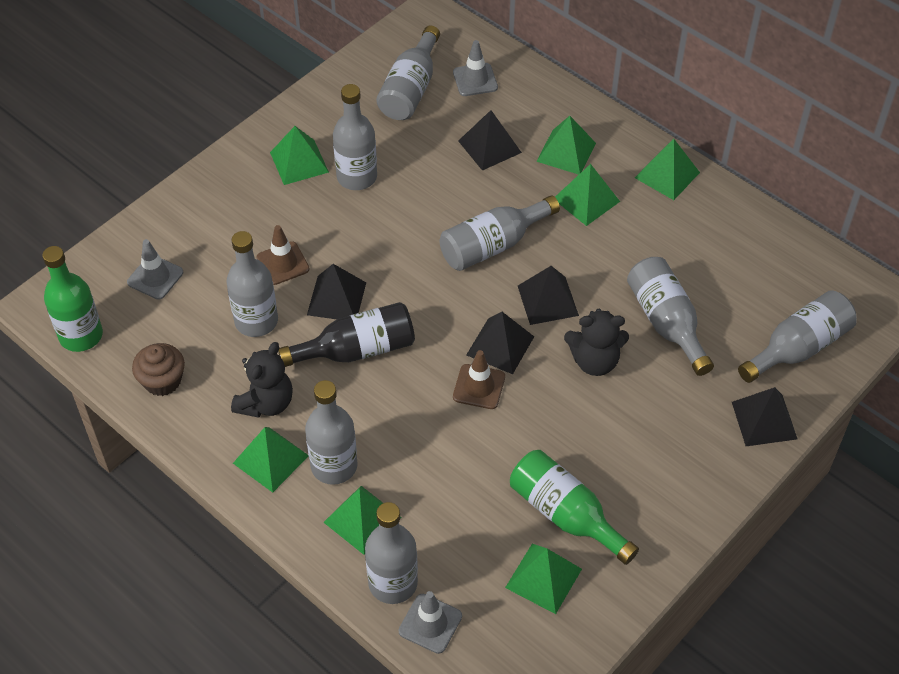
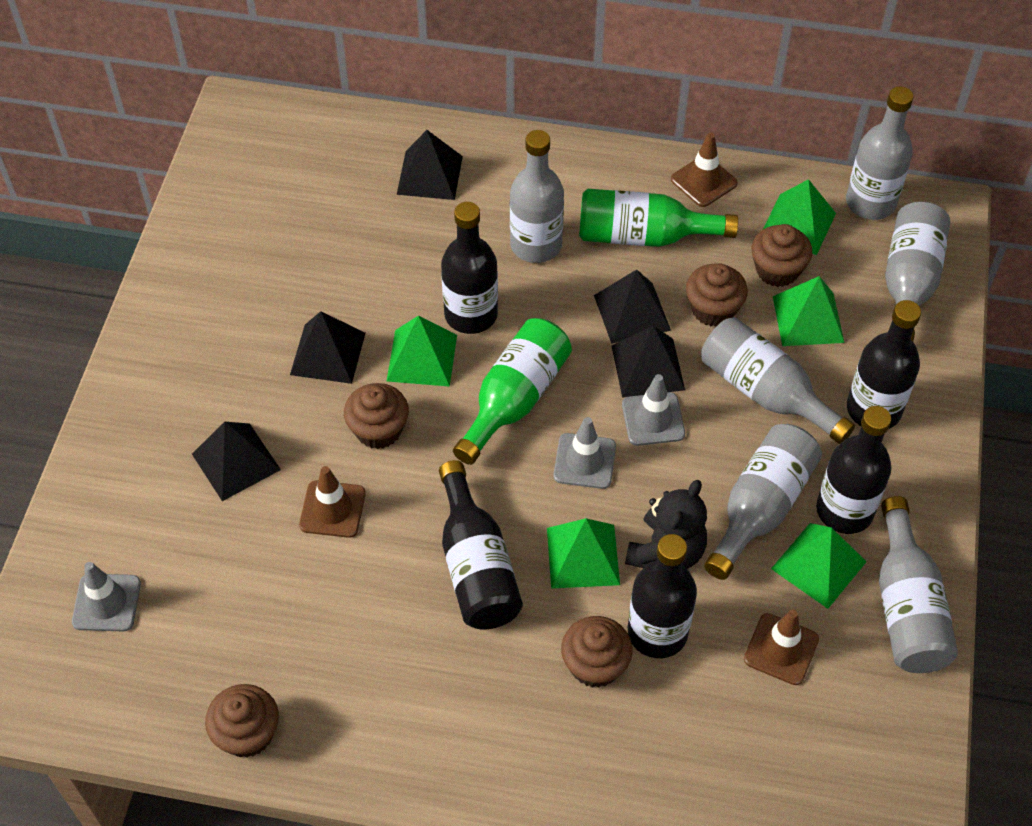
black bottle: [278,302,415,367] = 1 -> [439,460,523,630] [441,202,498,334] [628,534,697,658] [816,406,892,534] [847,300,921,429] = 5
black teddy bear: [231,342,293,418] [564,309,629,376] = 2 -> [625,480,707,569] = 1
brown cupcake: [132,343,185,396] = 1 -> [205,684,279,758] [344,383,409,449] [561,616,633,688] [686,263,748,326] [752,224,812,287] = 5
brown traffic cone: [257,225,309,285] [453,350,505,409] = 2 -> [299,466,366,538] [671,133,738,207] [744,610,819,685] = 3
green pyramid: [233,427,308,493] [270,126,329,185] [323,486,402,555] [505,544,582,614] [536,116,596,175] [555,164,620,226] [635,139,700,200] = 7 -> [387,315,457,387] [547,518,620,589] [763,179,836,255] [771,523,866,609] [773,276,844,346] = 5
grey bottle: [226,231,278,337] [305,380,358,485] [333,84,377,190] [365,502,418,604] [376,25,440,120] [440,195,560,271] [627,257,714,376] [738,290,857,383] = 8 -> [510,130,564,263] [701,317,855,444] [704,424,822,580] [846,86,913,220] [879,496,958,673] [885,201,950,341] = 6

